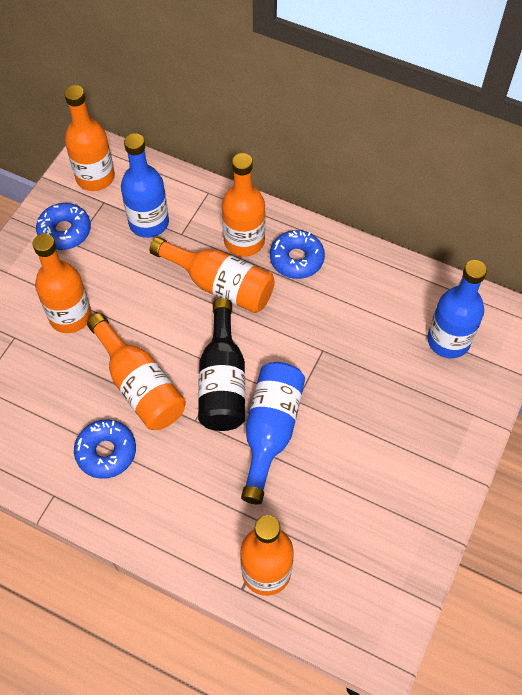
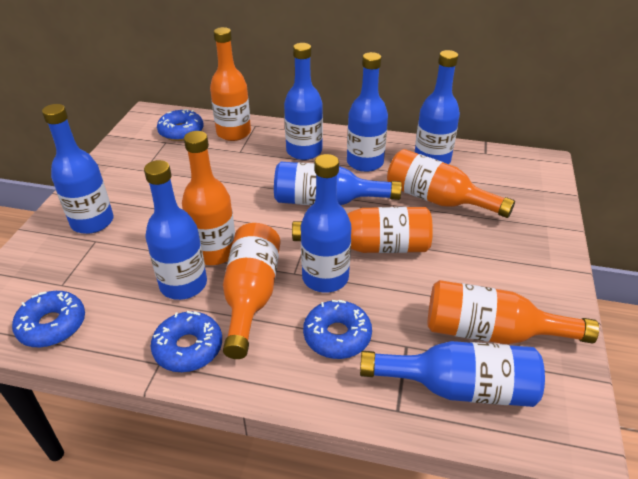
black bottle: [198,298,245,431] = 1 -> none = 0
blue bottle: [121,133,169,238] [241,362,305,504] [427,260,487,358] = 3 -> [42,104,114,234] [144,160,207,300] [274,162,402,205] [284,43,323,160] [301,154,351,293] [347,52,388,172] [360,341,545,407] [415,50,460,164] = 8
blue donut: [36,203,91,250] [74,419,136,479] [270,230,325,279] = 3 -> [12,291,85,348] [151,311,222,372] [157,109,204,141] [303,300,372,359] = 4

